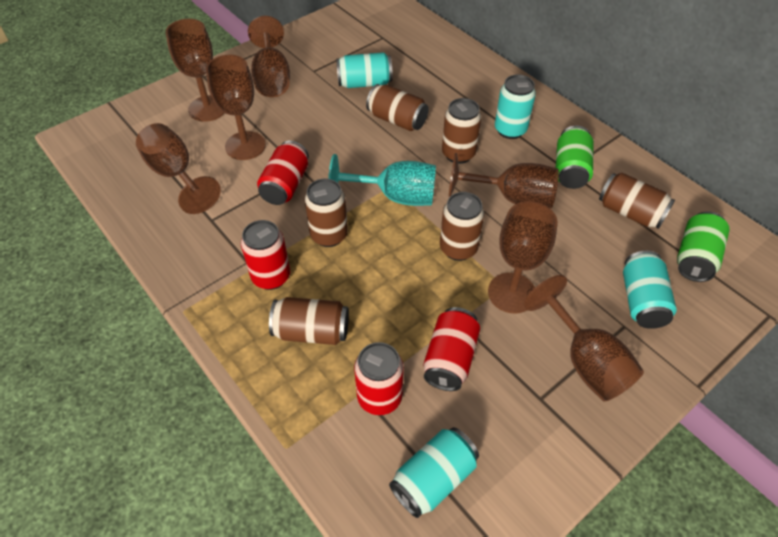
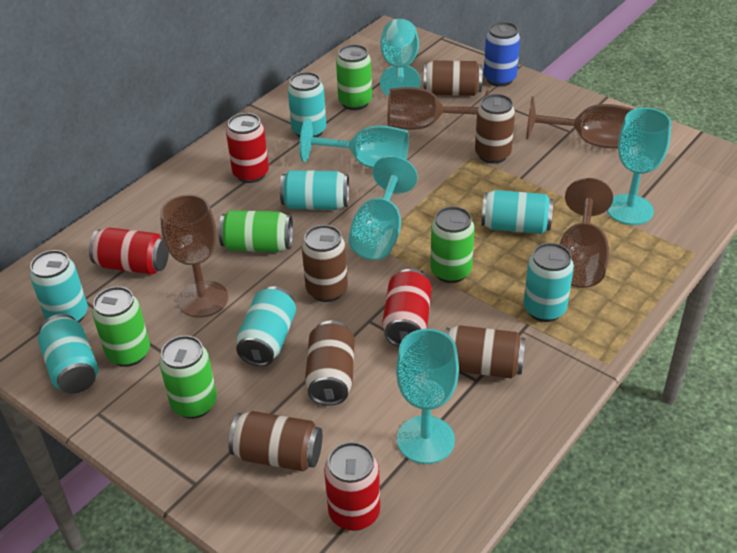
blue can: none = 0 -> [484,22,520,87] = 1
brown goblet: [136,123,221,214] [166,19,225,122] [206,55,266,160] [248,16,290,97] [449,153,559,209] [488,201,558,313] [524,275,644,402] = 7 -> [160,194,228,318] [388,87,489,130] [526,96,633,148] [559,178,613,288] = 4
green can: [556,126,594,189] [677,211,730,282] = 2 -> [92,286,150,367] [159,335,217,419] [219,210,293,252] [336,44,372,110] [430,206,475,283] = 5
turquoise can: [336,52,393,88] [389,427,479,518] [495,75,536,139] [623,251,677,329] = 4 -> [30,250,88,323] [38,314,98,394] [236,286,296,366] [280,170,349,210] [288,72,326,137] [481,190,553,234] [523,243,574,322] = 7
turquoise goblet: [328,154,436,206] = 1 -> [299,118,409,169] [349,156,417,260] [380,19,421,96] [396,329,459,464] [607,108,671,225] = 5

